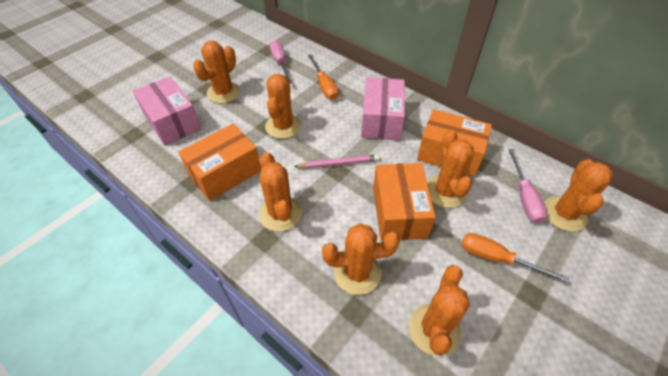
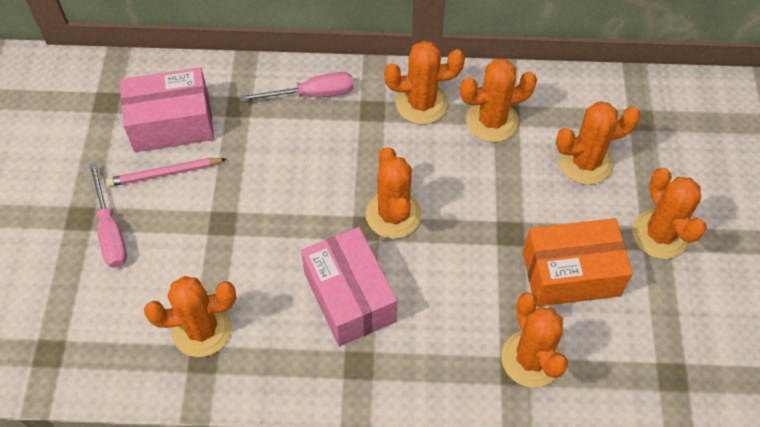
orange box: [178,124,261,201] [373,163,436,241] [417,109,492,177] = 3 -> [523,218,633,307] = 1
orange screwdriver: [308,54,338,100] [461,233,570,283] = 2 -> none = 0

